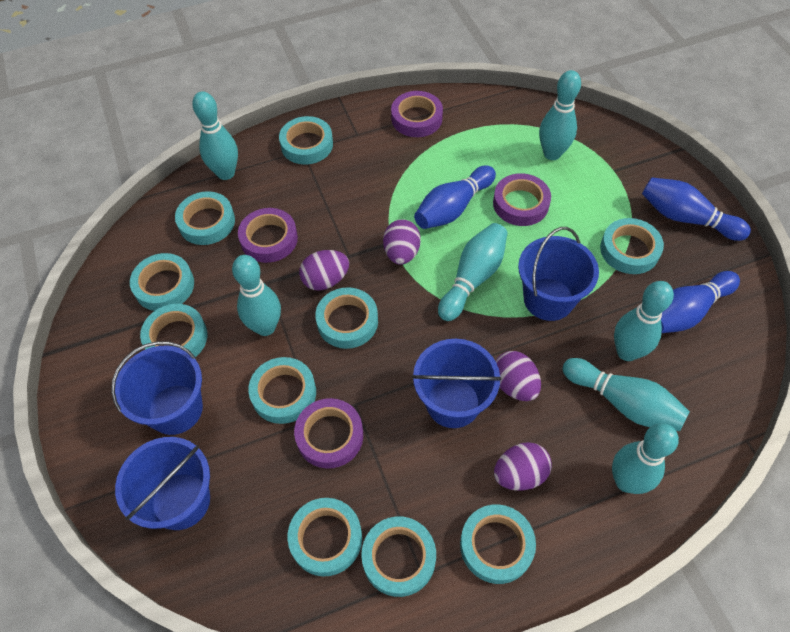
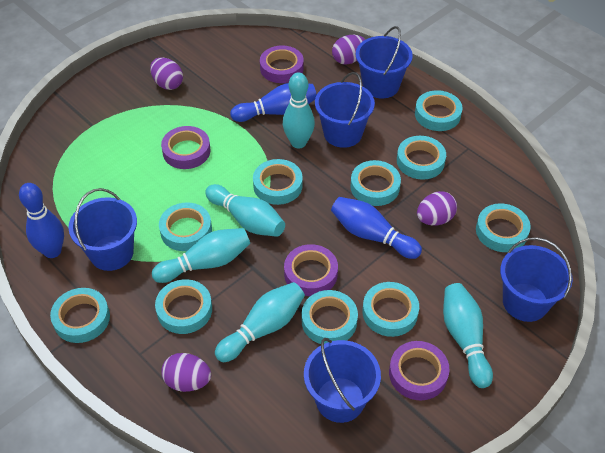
blue bucket: [111,341,203,435] [115,437,210,530] [412,339,502,428] [518,227,599,321] = 4 -> [68,188,137,271] [304,338,381,423] [315,72,375,148] [356,26,413,98] [500,237,573,322] = 5
turquoise bowling pin: [192,91,238,180] [232,255,281,336] [438,223,508,321] [539,70,581,160] [563,358,690,431] [612,423,679,494] [614,281,674,361] = 7 -> [152,228,250,283] [205,184,285,237] [215,282,305,362] [283,72,315,149] [443,283,493,388] = 5

